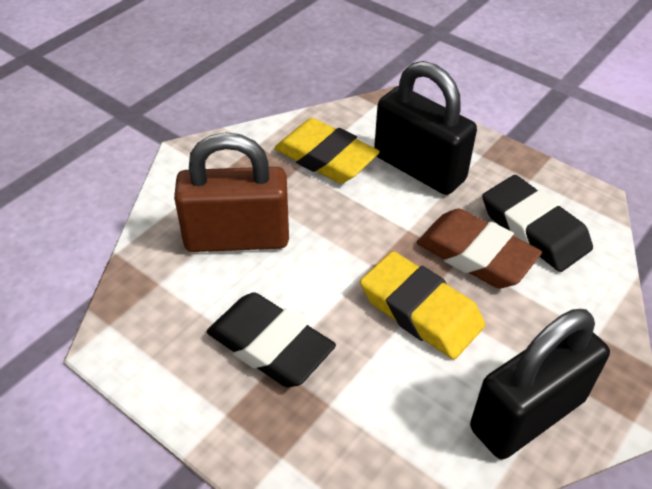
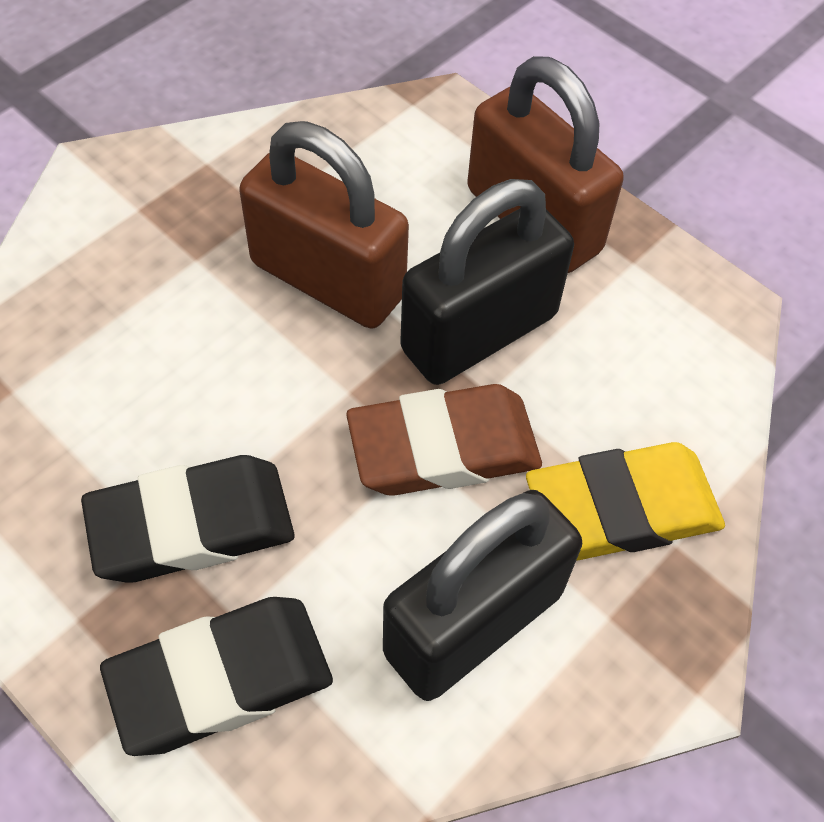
brown padlock: [174,132,289,252] = 1 -> [239,121,409,329] [467,56,624,273] = 2
yellow eraser: [274,118,380,183] [360,251,485,359] = 2 -> [526,442,725,561] = 1

